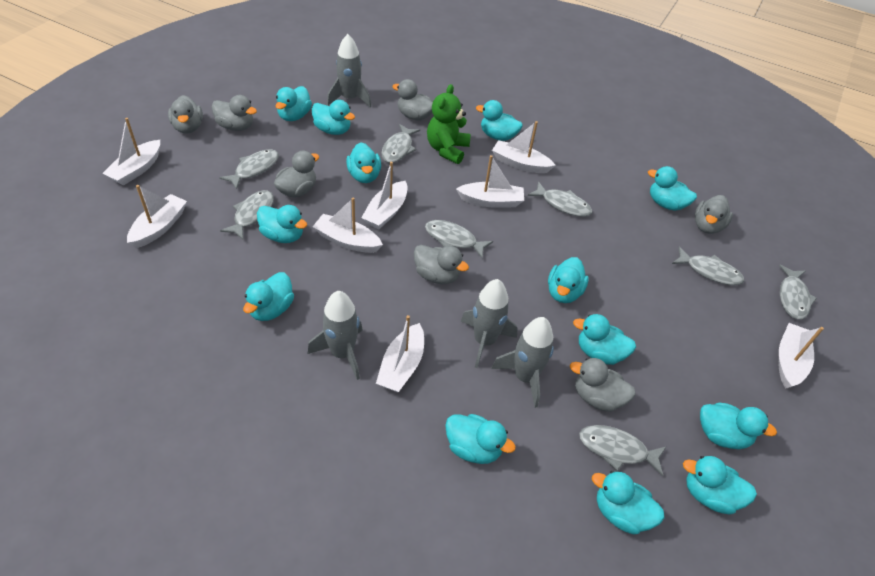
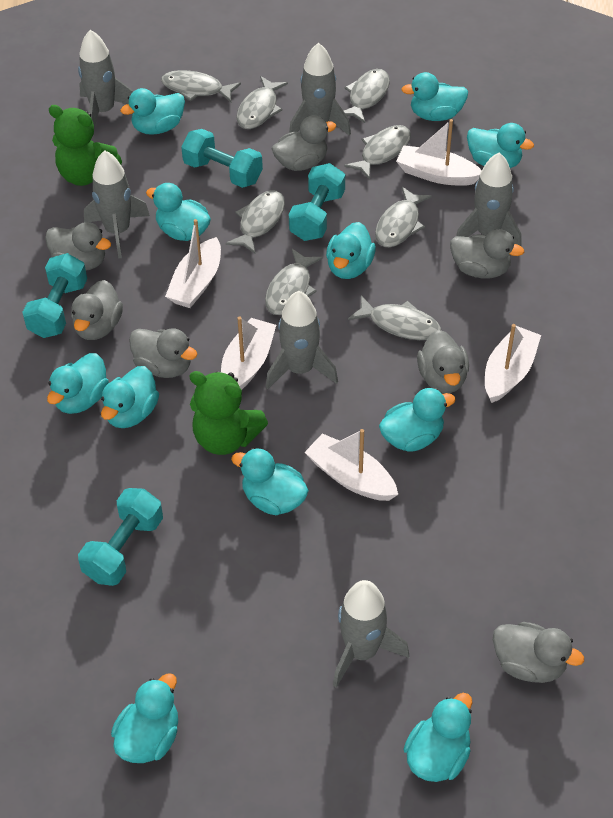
green teddy bear: [427,84,471,164] = 1 -> [49,105,122,186] [189,371,268,455] = 2
grey rocket: [308,291,363,380] [327,34,371,108] [460,279,517,368] [491,317,554,408] = 4 -> [78,30,133,129] [84,150,150,258] [266,291,338,389] [289,43,351,136] [333,580,409,687] [456,153,522,247] = 6
turquoise duck: [243,272,294,321] [257,205,307,243] [276,86,312,121] [312,100,355,135] [346,142,381,183] [445,414,516,464] [476,100,523,141] [548,257,589,303] [573,314,636,365] [592,471,664,535] [648,166,697,211] [683,456,757,514] [700,403,777,449] = 13 -> [47,353,109,414] [101,366,159,428] [111,673,178,763] [120,88,185,135] [146,183,211,241] [231,448,309,515] [326,222,376,279] [379,388,456,452] [401,72,468,121] [404,693,472,782] [467,123,534,168] = 11
turquoise dumbbell: none = 0 -> [22,253,87,338] [78,488,163,586] [181,129,263,188] [289,163,345,241] = 4
white boat: [102,118,160,186] [127,185,187,248] [313,198,383,253] [361,162,408,229] [376,315,424,392] [456,155,524,208] [492,121,556,173] [779,323,824,389] = 8 -> [165,219,221,308] [221,317,276,390] [305,429,398,501] [396,119,482,186] [485,324,541,403] = 5

